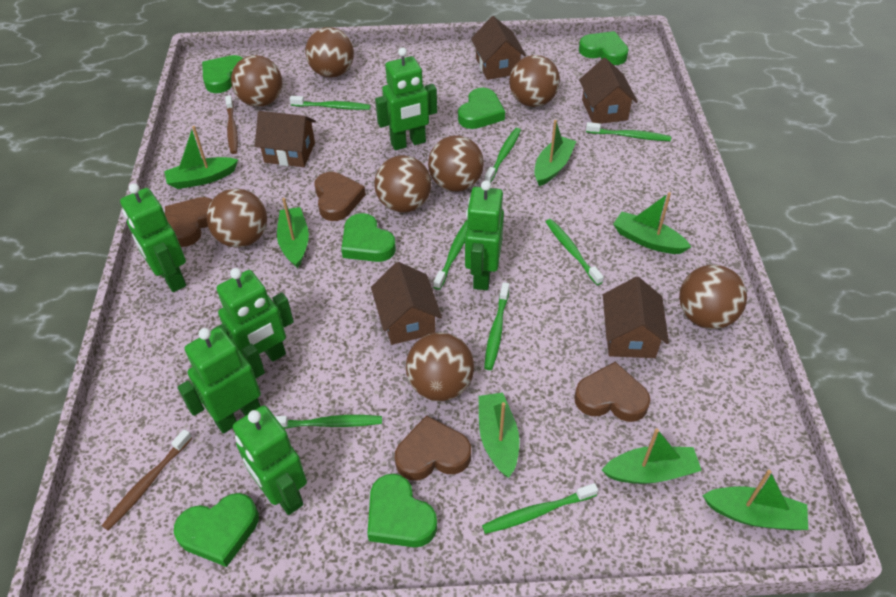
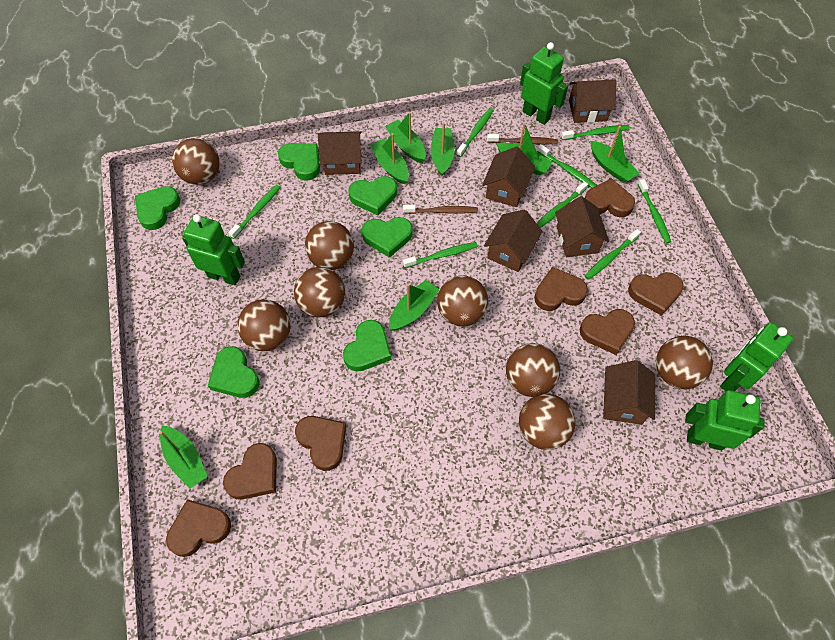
brown heart: [165,197,213,247] [314,172,366,221] [395,415,471,480] [574,362,650,422] = 4 -> [166,499,231,557] [223,443,277,500] [295,416,346,471] [534,267,588,311] [579,309,635,355] [585,178,635,217] [628,272,684,316] = 7
brown house: [255,111,316,167] [371,262,442,345] [471,16,526,80] [579,58,638,124] [603,277,669,358] = 5 -> [318,131,362,175] [482,146,535,207] [484,210,543,272] [555,196,609,257] [569,79,616,123] [603,360,655,425] = 6
green robot: [120,183,186,292] [178,327,265,434] [212,268,294,365] [233,406,307,515] [375,47,437,150] [465,180,504,290] = 6 -> [182,214,245,285] [520,42,568,125] [685,390,765,451] [720,322,793,391] = 4

